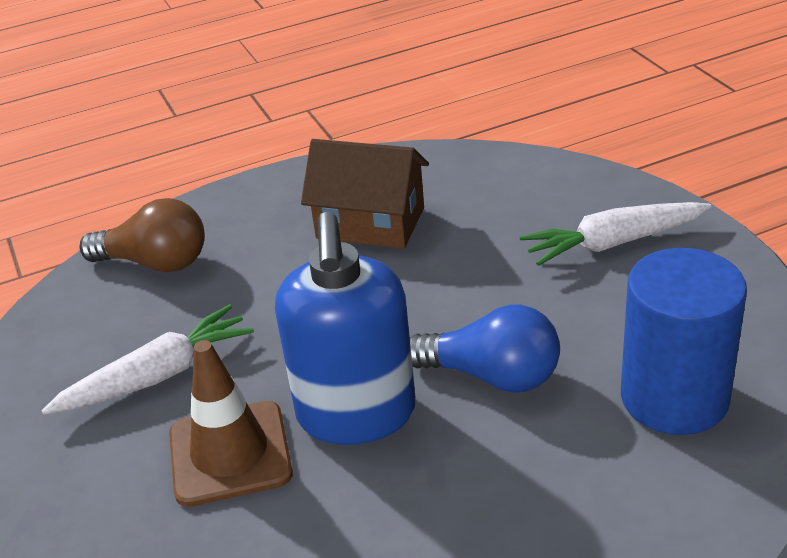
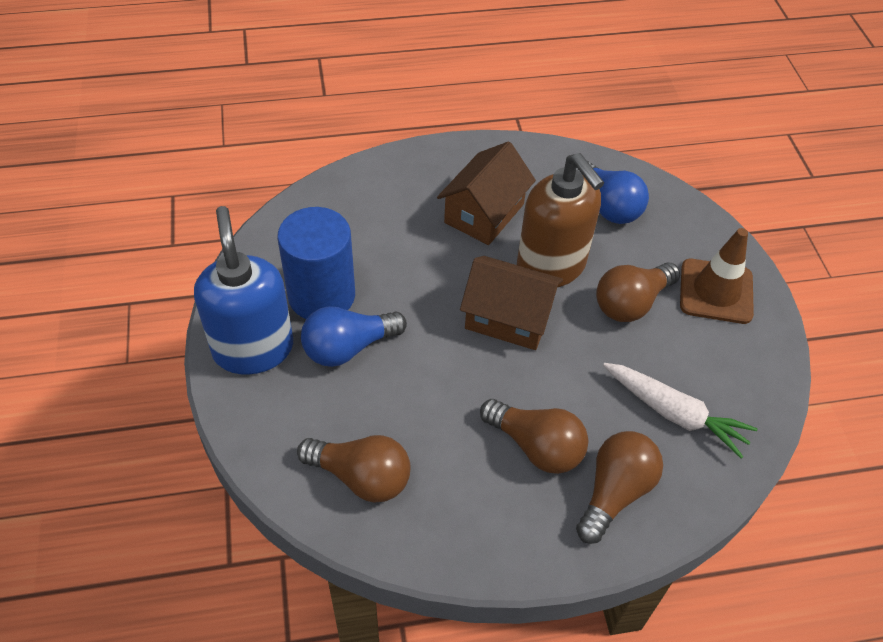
blue light bulb: [410,305,560,392] = 1 -> [301,306,407,367] [576,161,649,224] = 2
brown house: [301,139,429,249] = 1 -> [437,141,536,245] [460,256,563,350] = 2
brown light bulb: [79,198,205,272] = 1 -> [297,435,410,503] [480,399,588,474] [576,431,663,544] [596,262,680,322] = 4
brown soap dispenser: none = 0 -> [517,153,604,287] = 1
white carrot: [42,304,254,415] [519,202,712,266] = 2 -> [603,363,758,459] = 1

